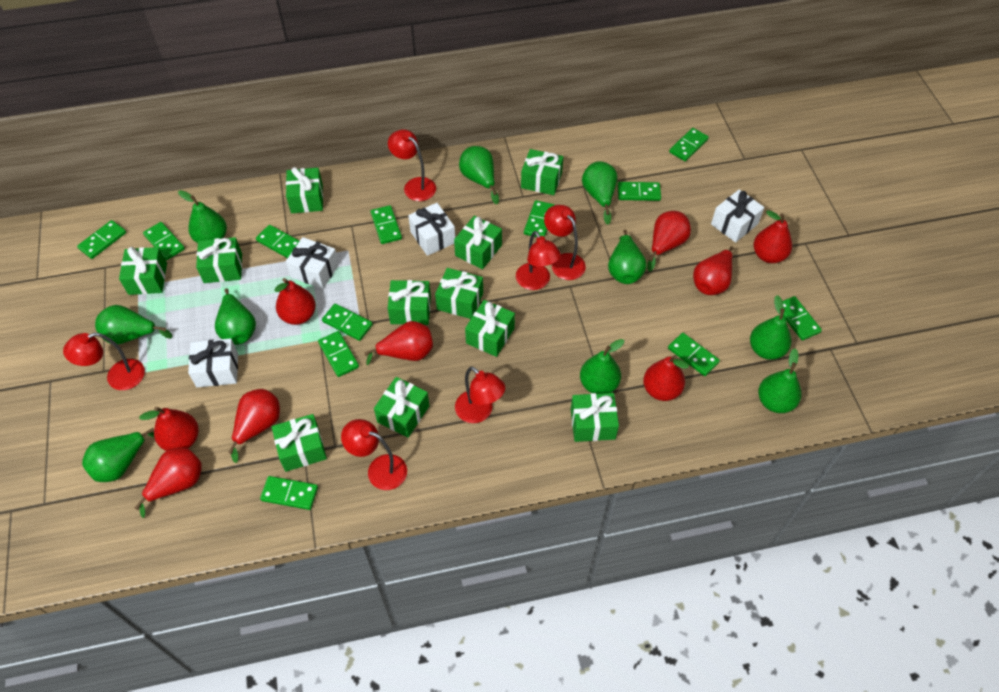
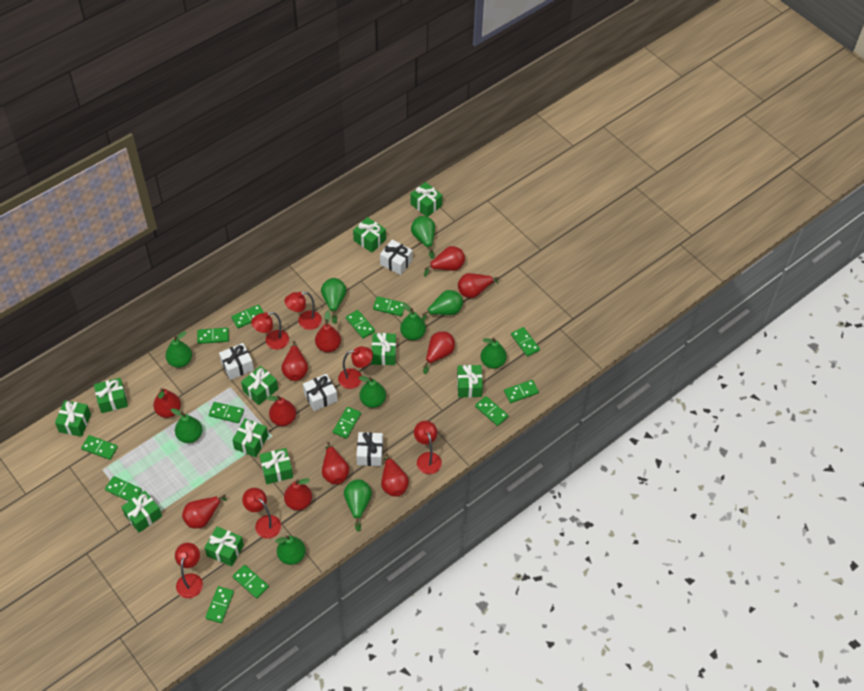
green domino: [77,220,126,259] [143,222,185,260] [256,225,299,258] [260,476,318,510] [318,331,359,377] [322,304,373,341] [371,205,402,244] [524,200,555,237] [617,182,661,201] [668,333,720,376] [669,128,709,161] [783,296,822,341] = 12 -> [81,435,118,460] [105,476,142,501] [197,328,229,344] [205,586,234,623] [209,402,244,423] [231,304,264,328] [233,565,269,599] [333,407,361,439] [346,310,375,339] [373,296,405,316] [475,396,508,426] [504,380,539,403] [511,327,540,357] = 13
red pear: [134,448,202,518] [139,407,199,451] [228,389,280,463] [274,278,316,325] [365,321,433,365] [643,355,689,401] [647,211,691,272] [693,246,734,295] [754,210,792,263] = 9 -> [153,388,181,418] [182,494,227,529] [267,395,296,426] [282,341,308,381] [284,478,312,510] [315,311,341,352] [322,442,349,484] [381,453,409,497] [423,331,455,374] [424,246,465,277] [458,273,499,298] = 11

